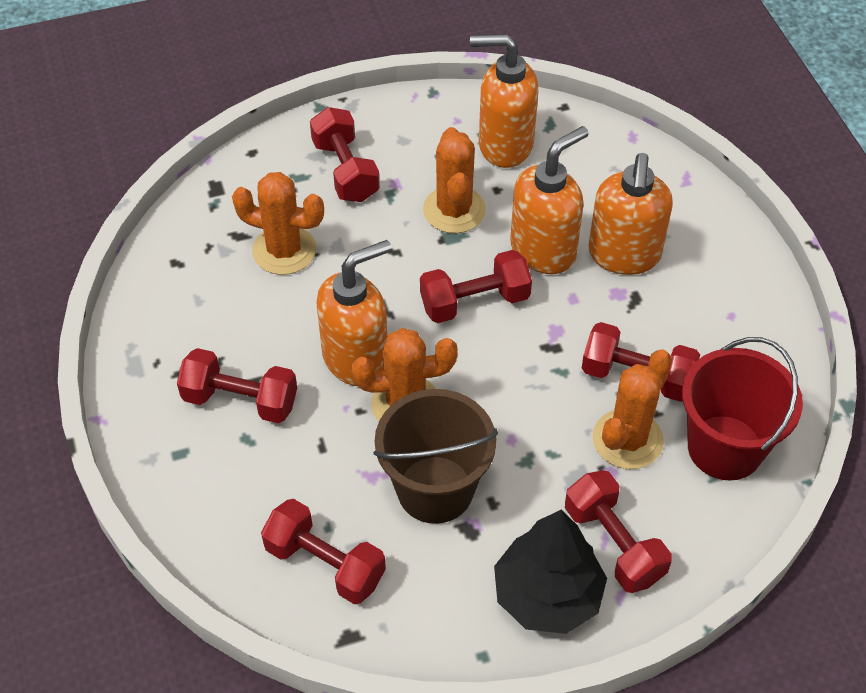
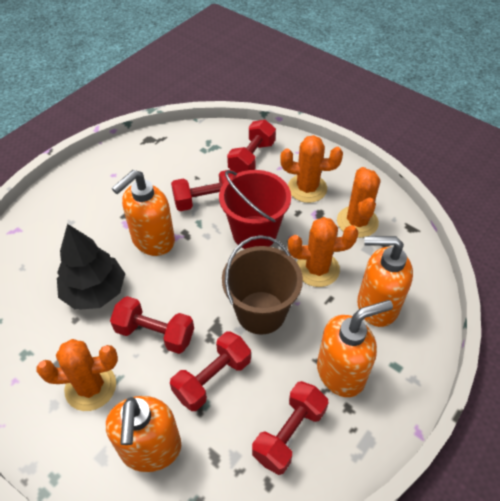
red dumbbell: [177,348,297,423] [261,499,386,604] [310,107,380,202] [420,250,532,323] [565,470,672,593] [582,322,700,402] = 6 -> [110,296,194,354] [170,331,251,411] [171,169,233,211] [227,120,276,173] [252,381,328,475] = 5

